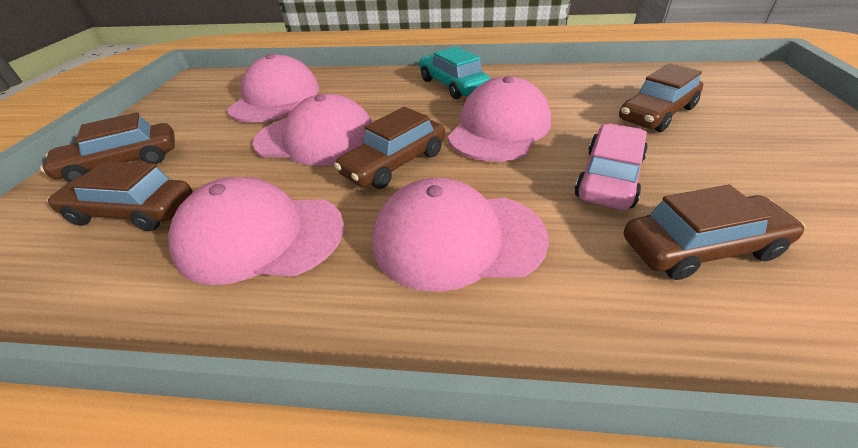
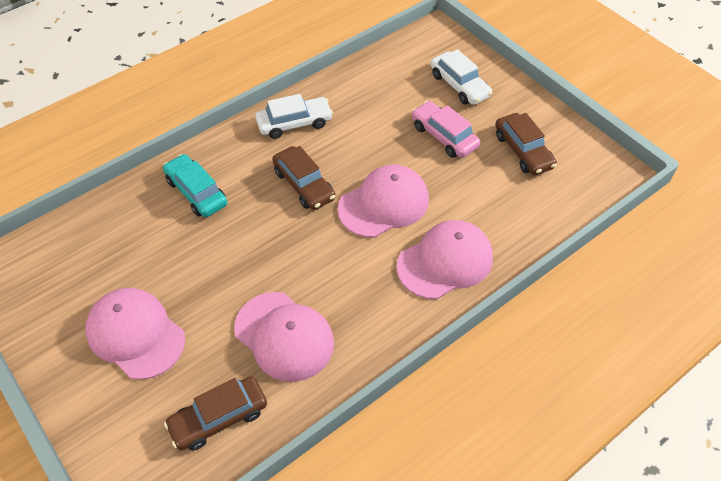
brown car: [40,112,175,182] [47,161,193,231] [334,107,445,189] [619,63,703,132] [624,185,805,280] = 5 -> [164,376,267,451] [272,146,336,210] [495,113,557,175] = 3
pink cap: [168,177,344,285] [227,54,319,123] [253,94,372,166] [373,178,549,292] [448,76,551,162] = 5 -> [85,288,185,380] [234,292,334,382] [337,165,429,238] [396,220,493,299] = 4
white car: none = 0 -> [255,94,333,139] [431,49,493,105] = 2

